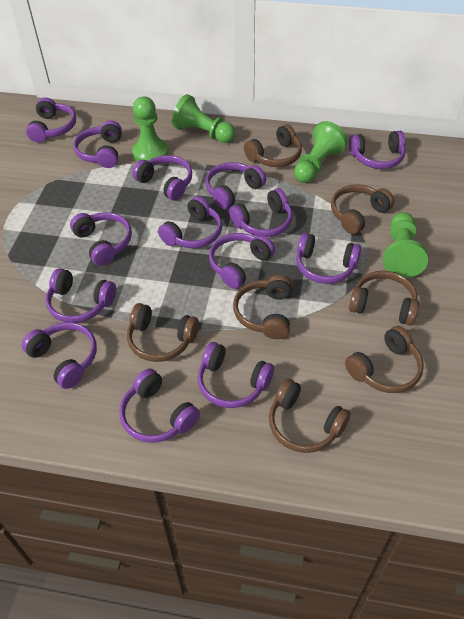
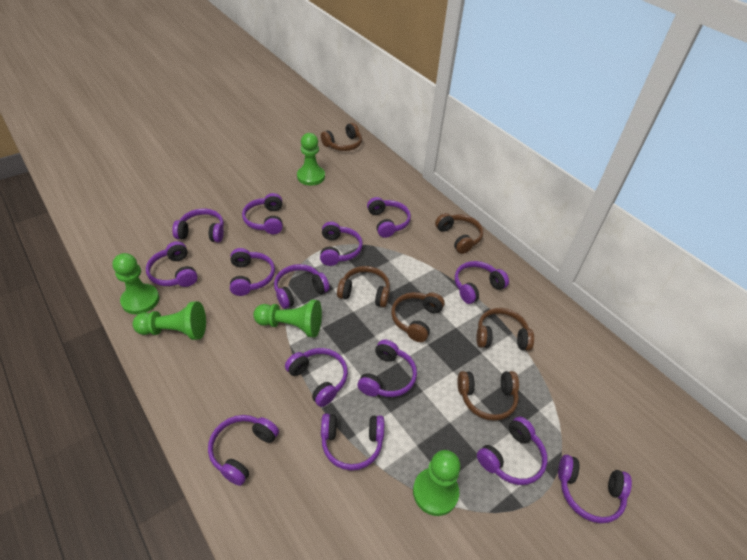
brown headphones: [127,303,199,362] [233,275,292,339] [244,124,302,167] [269,379,351,453] [331,184,394,234] [345,326,424,393] [349,271,419,326] = 7 -> [321,123,362,151] [337,266,390,307] [391,292,445,342] [435,213,483,254] [457,371,519,421] [476,308,534,351] = 6
green pawn: [132,97,168,162] [172,94,235,143] [294,121,348,183] [383,212,428,278] = 4 -> [112,253,159,315] [133,301,206,340] [253,300,322,337] [297,133,325,186] [413,450,461,516] = 5

